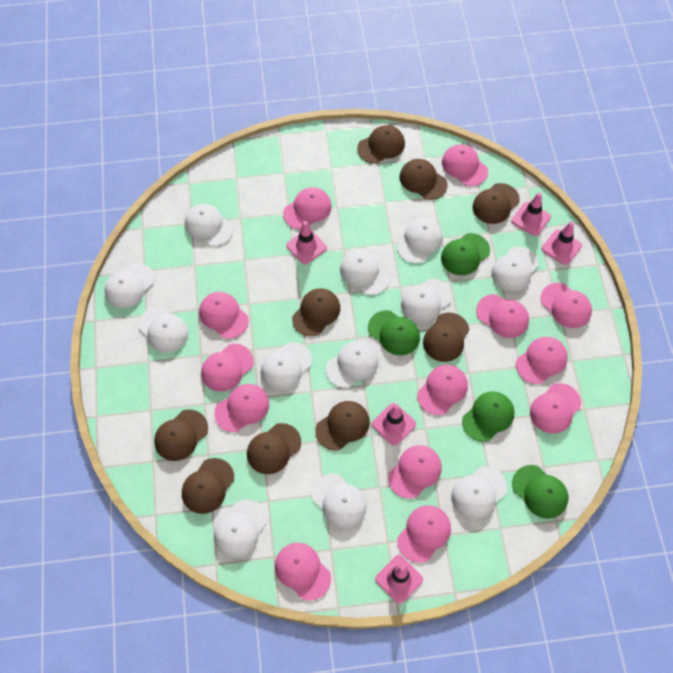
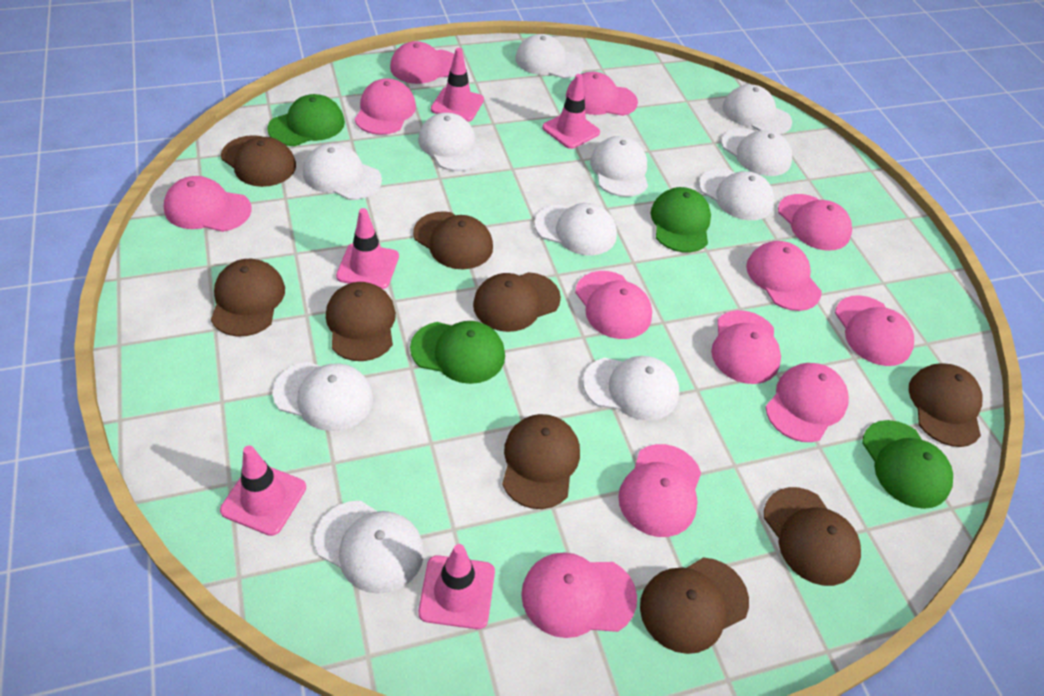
pink cap: [199,292,249,339] [201,344,254,392] [214,384,269,432] [275,543,331,601] [283,187,332,230] [388,445,442,499] [397,505,451,563] [417,365,468,415] [442,144,488,186] [476,294,529,338] [516,337,568,384] [530,383,581,434] [541,283,592,328] = 13 -> [164,176,251,232] [354,78,416,135] [390,41,454,84] [521,552,637,638] [566,72,638,116] [575,271,652,339] [618,444,701,537] [711,310,781,384] [746,241,822,311] [765,363,849,442] [778,194,852,250] [835,295,914,366] = 12
white cap: [105,263,154,308] [139,306,189,353] [185,204,233,246] [214,500,267,558] [261,342,312,391] [312,474,367,528] [326,341,378,388] [340,250,390,295] [397,218,443,264] [401,279,452,322] [451,466,507,519] [491,247,538,291] = 12 -> [273,362,373,431] [303,143,382,200] [315,501,424,594] [418,113,484,171] [515,34,584,79] [534,203,617,255] [583,356,679,421] [590,136,648,197] [699,169,775,220] [721,128,792,176] [723,85,792,134] = 11

